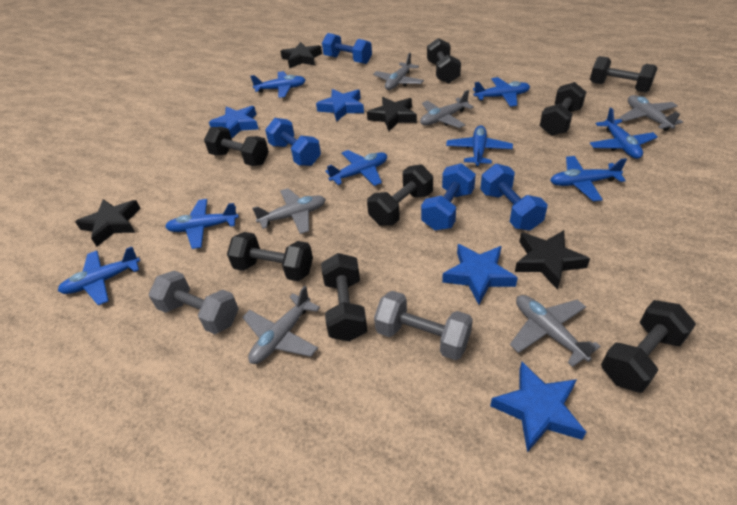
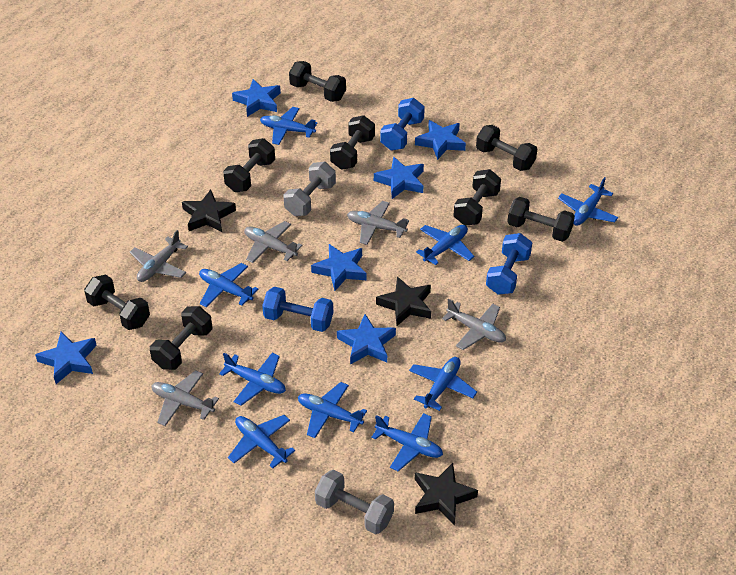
black star: [75,199,141,247] [280,42,322,68] [367,97,417,132] [515,230,590,290] = 4 -> [182,190,236,232] [376,277,431,326] [415,463,478,525] = 3
blue dumbbell: [265,118,321,166] [322,33,372,64] [421,163,476,230] [480,164,548,230] = 4 -> [262,287,333,332] [380,98,425,151] [486,233,532,295] = 3
blue plane: [58,247,140,305] [165,199,239,249] [250,71,306,98] [325,150,387,186] [446,125,513,167] [473,77,530,107] [550,156,627,201] [590,108,658,159] = 8 -> [199,263,259,307] [219,353,286,406] [228,415,295,468] [260,107,317,145] [298,382,367,438] [371,413,443,471] [409,357,477,411] [416,225,474,265] [558,177,618,226] = 9
blue star: [209,106,258,138] [316,89,364,122] [442,244,518,305] [490,362,586,452] = 4 -> [35,332,97,384] [232,79,281,117] [311,244,367,291] [337,314,396,365] [374,157,424,199] [415,120,466,160] = 6
grey plane: [242,286,320,364] [252,188,326,234] [373,53,424,90] [420,90,474,128] [510,295,601,367] [619,95,683,131] = 6 -> [130,230,188,282] [151,370,219,426] [244,221,302,263] [347,201,409,245] [442,299,506,350] = 5

